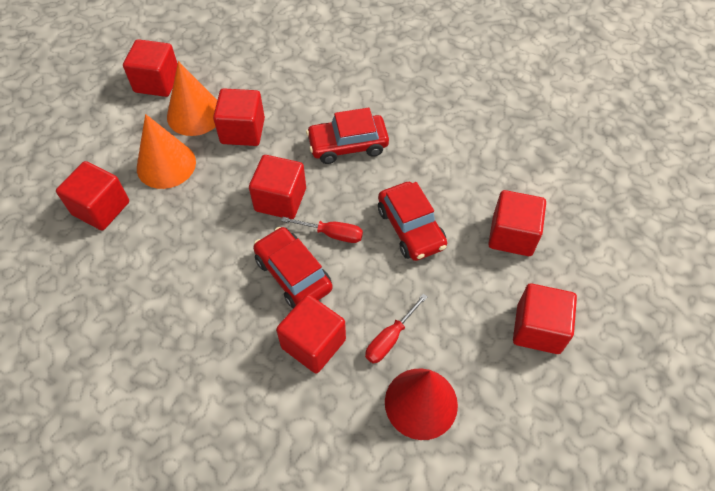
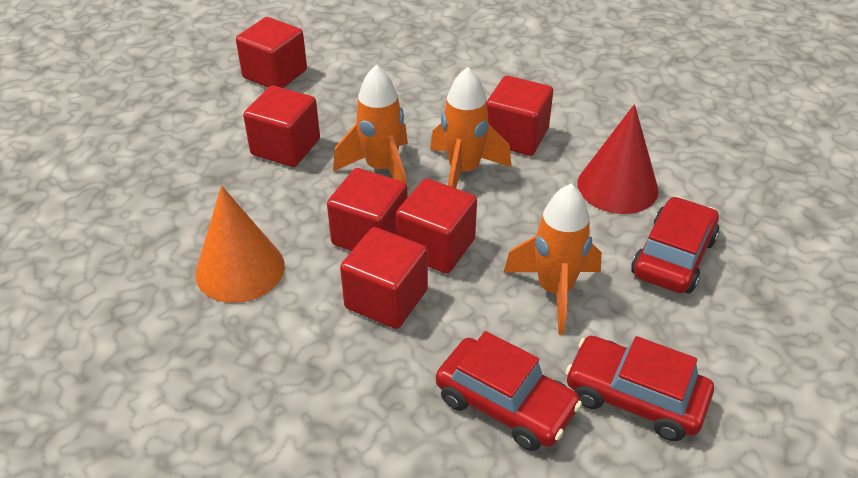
orange cone: [137,114,196,189] [167,61,217,136] = 2 -> [195,186,285,303] = 1
orange rocket: none = 0 -> [333,65,408,197] [430,67,511,188] [504,184,602,335] = 3
red cube: [56,161,129,230] [123,39,178,97] [213,88,265,146] [249,155,306,219] [276,294,346,373] [488,190,546,256] [513,283,577,354] = 7 -> [236,17,307,88] [243,86,320,167] [327,168,408,251] [340,227,428,329] [396,178,477,274] [487,76,553,156] = 6
red screwdriver: [281,217,363,243] [365,294,428,363] = 2 -> none = 0

